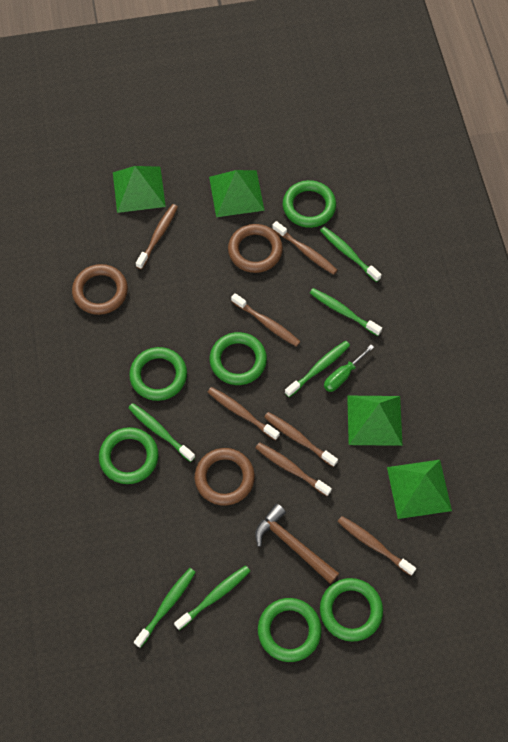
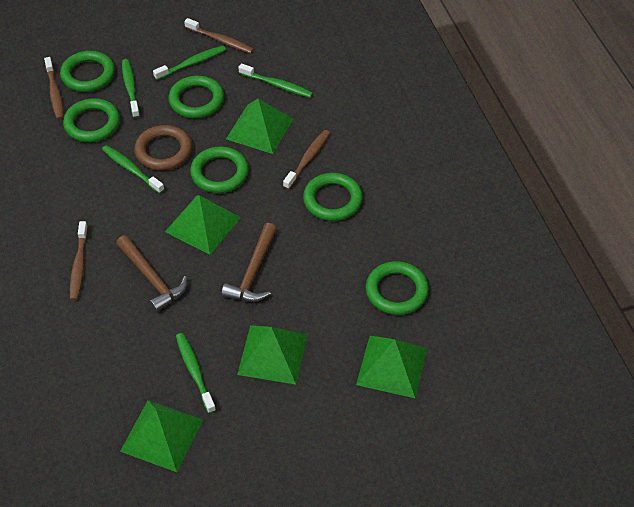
brown hammer: [255,504,339,584] = 1 -> [116,235,187,313] [221,223,277,302] = 2
brown ring: [72,264,128,315] [195,448,255,506] [228,224,283,273] = 3 -> [134,125,192,171] = 1
brown toothbrush: [136,204,178,269] [208,387,280,440] [231,293,300,347] [255,442,332,496] [264,412,338,467] [272,221,338,275] [338,516,416,576] = 7 -> [44,57,64,120] [70,221,88,301] [184,18,254,54] [283,130,330,190] = 4
green pyramid: [113,166,166,213] [209,170,265,217] [347,396,403,446] [387,460,452,519] = 4 -> [120,400,203,472] [165,195,241,255] [226,99,293,154] [237,325,308,384] [356,336,427,398] = 5
green screwdriver: [324,345,374,392] = 1 -> none = 0
green toothbrush: [128,403,195,462] [134,568,196,648] [174,565,250,630] [285,341,350,397] [310,288,382,336] [320,227,382,282] = 6 -> [102,145,164,194] [122,59,140,118] [153,46,226,80] [176,333,216,414] [238,63,313,98] = 5

